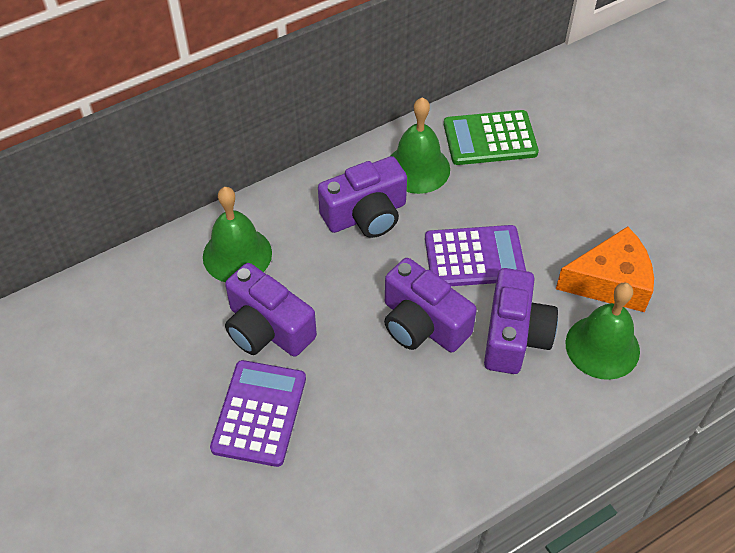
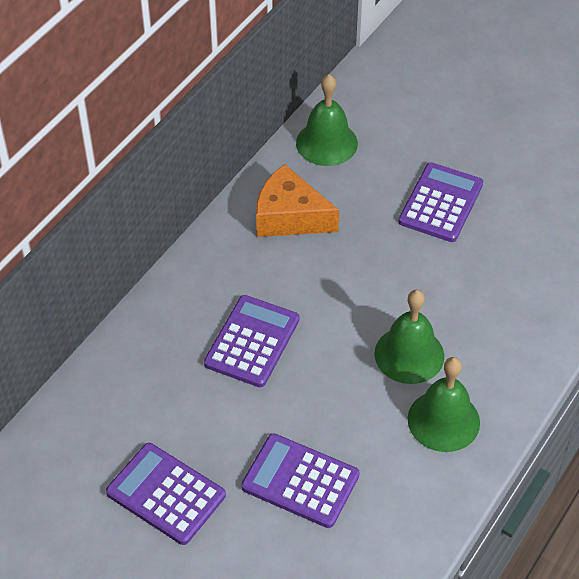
green calculator: [444,110,539,165] = 1 -> none = 0
purple calculator: [210,360,306,467] [425,225,526,286] = 2 -> [106,443,226,545] [204,295,299,387] [241,433,360,528] [398,163,483,242] = 4
purple camera: [225,263,317,357] [318,156,407,238] [384,258,477,352] [484,268,558,374] = 4 -> none = 0

